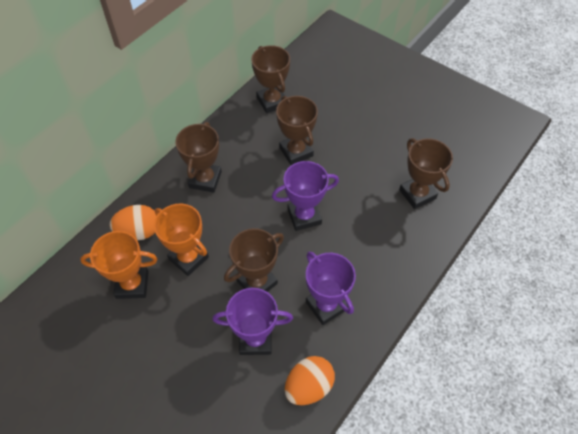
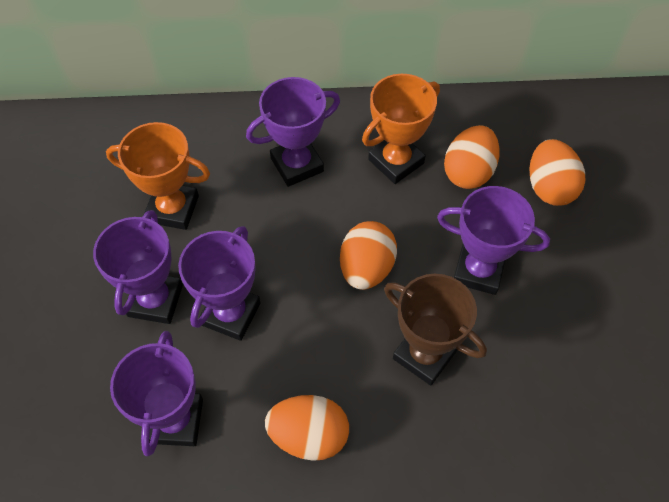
brown trophy: [175,122,222,193] [224,228,284,292] [251,45,290,113] [276,96,318,165] [399,138,453,209] = 5 -> [384,274,487,385] = 1
orange egg: [110,205,156,240] [285,356,335,405] = 2 -> [265,395,349,461] [340,221,397,290] [444,125,500,189] [529,139,585,206] = 4
purple trophy: [213,288,293,355] [272,161,339,231] [306,251,356,325] = 3 -> [93,210,183,324] [110,331,203,456] [178,226,260,341] [246,77,340,187] [437,186,550,295] = 5

